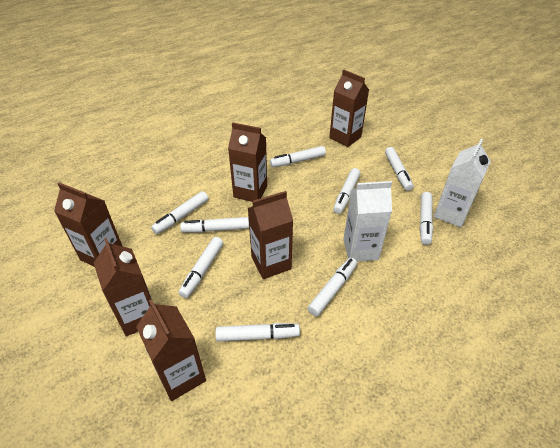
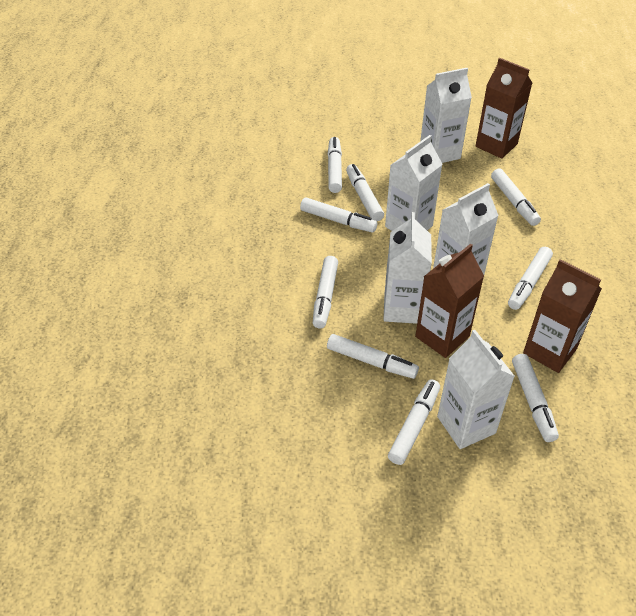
brown carton: [54,182,123,267] [94,238,152,336] [136,299,206,401] [228,122,267,202] [248,191,293,279] [329,70,369,147] = 6 -> [415,244,484,358] [476,58,532,159] [523,259,602,373] = 3
white carton: [343,181,392,262] [434,139,491,227] = 2 -> [384,212,432,324] [385,135,443,231] [420,68,472,163] [433,183,499,274] [437,330,515,449] = 5

